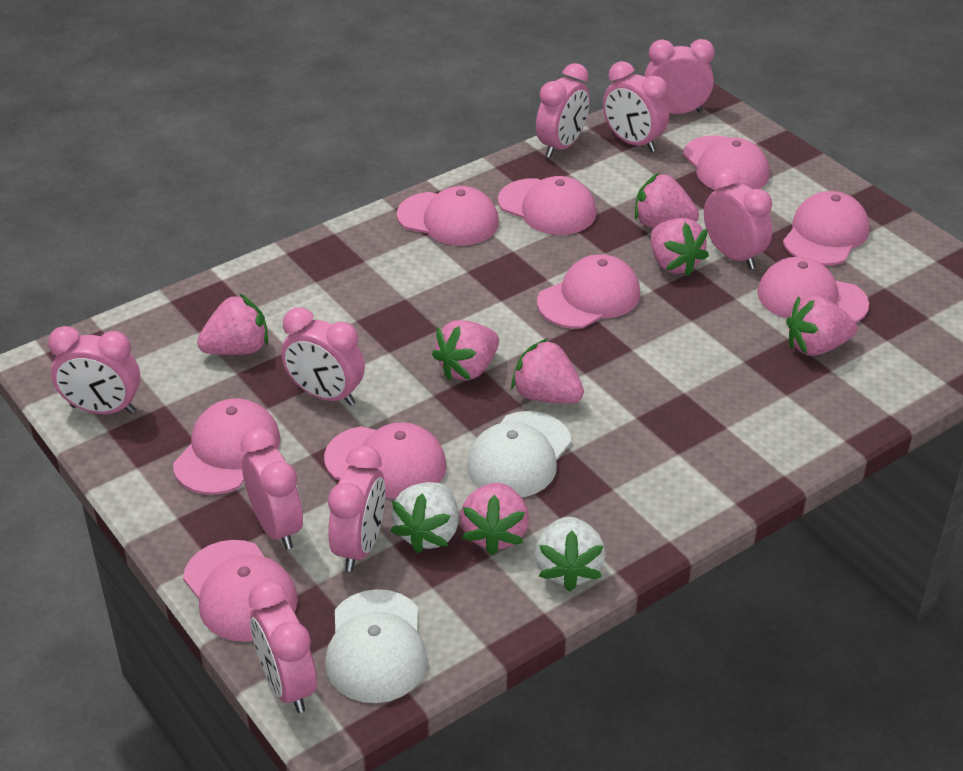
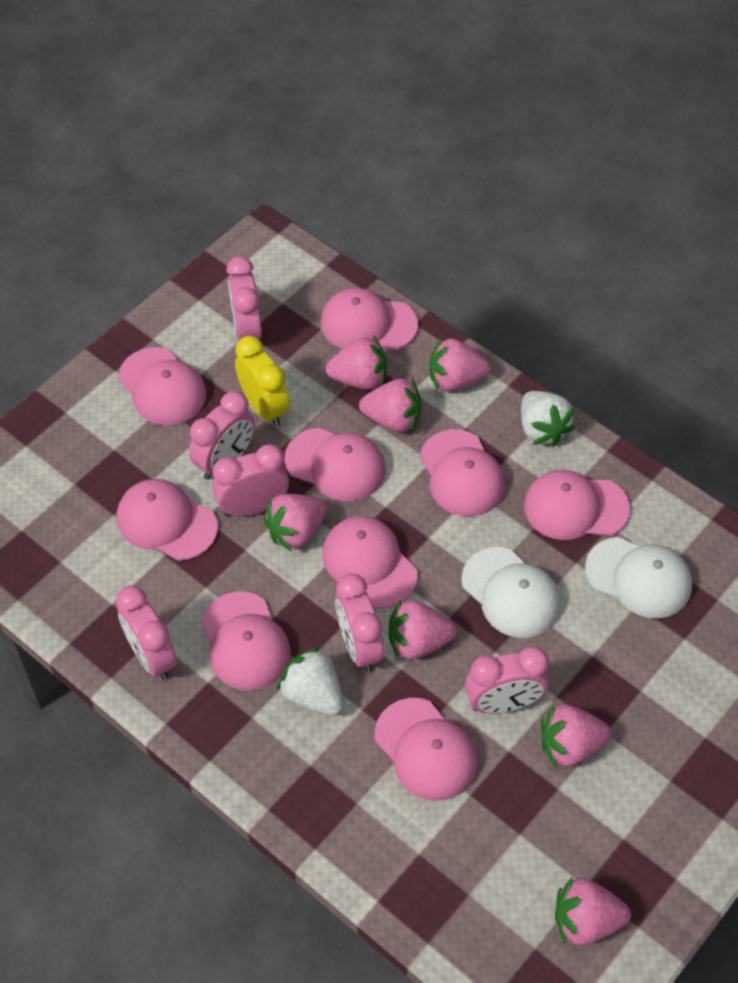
pink clock: [48,326,140,414] [240,427,303,549] [249,580,317,713] [281,307,365,405] [328,445,385,572] [536,63,590,158] [603,61,669,152] [644,39,715,114] [704,168,772,269] = 9 -> [116,586,177,680] [189,391,255,480] [212,444,289,517] [226,256,262,340] [335,573,384,672] [465,646,549,714] = 6
yellow clock: none = 0 -> [235,336,290,427] = 1

